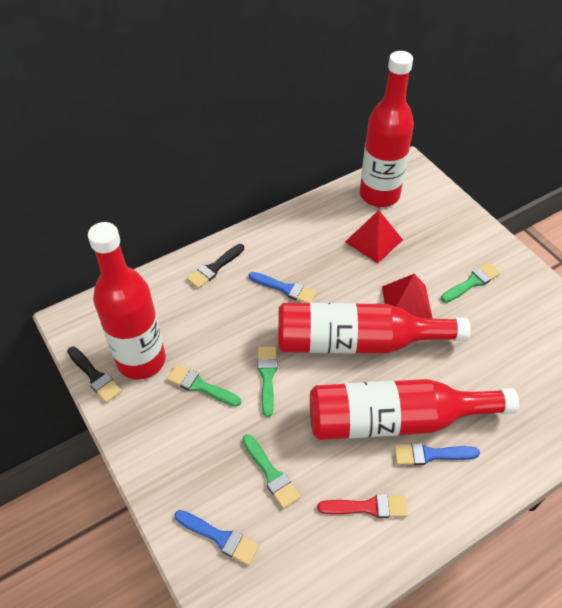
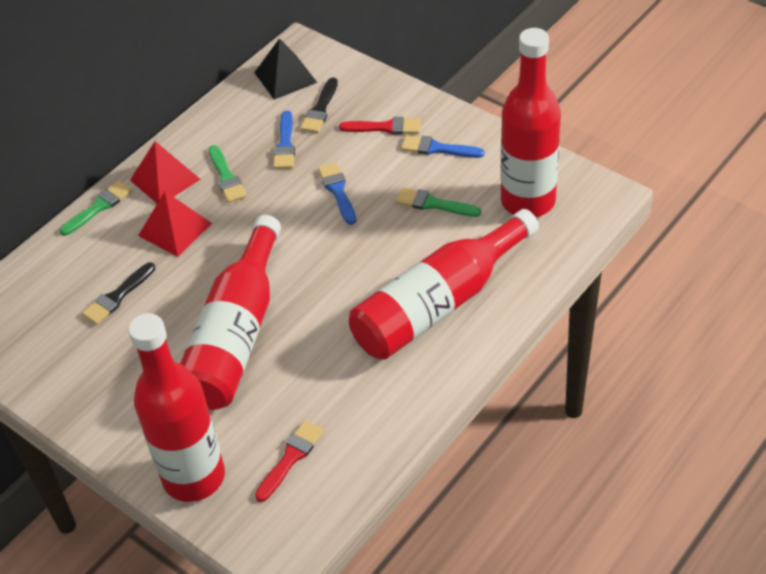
black pyramid: none = 0 -> [254,38,317,100] = 1
green brush: [167,365,241,407] [243,434,301,509] [257,346,277,417] [441,263,500,303] = 4 -> [60,181,132,236] [209,145,247,203] [396,187,481,217] = 3
red brush: [317,494,408,518] = 1 -> [255,420,324,502] [339,117,420,135] = 2

